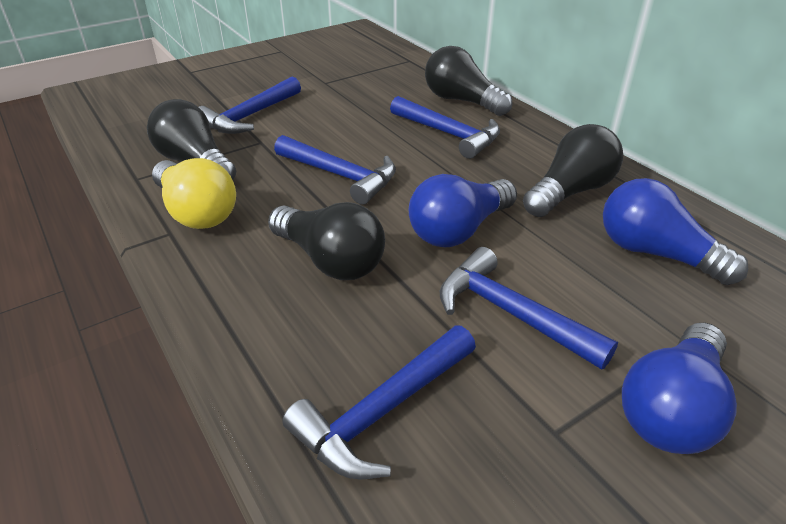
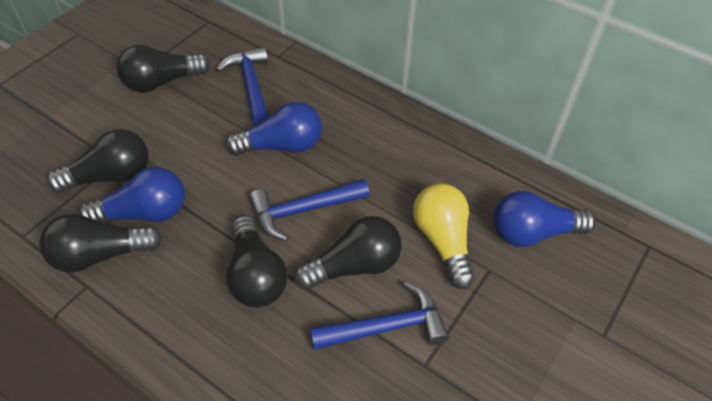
black light bulb: [147,99,236,180] [268,202,385,280] [425,46,512,116] [523,124,623,217] = 4 -> [39,214,162,272] [46,129,149,193] [116,45,210,93] [226,215,288,308] [294,216,402,290] = 5
blue hammer: [199,76,301,134] [274,135,396,205] [282,325,476,480] [390,96,500,159] [440,247,618,370] = 5 -> [216,47,269,125] [249,179,369,241] [310,281,449,350] = 3

